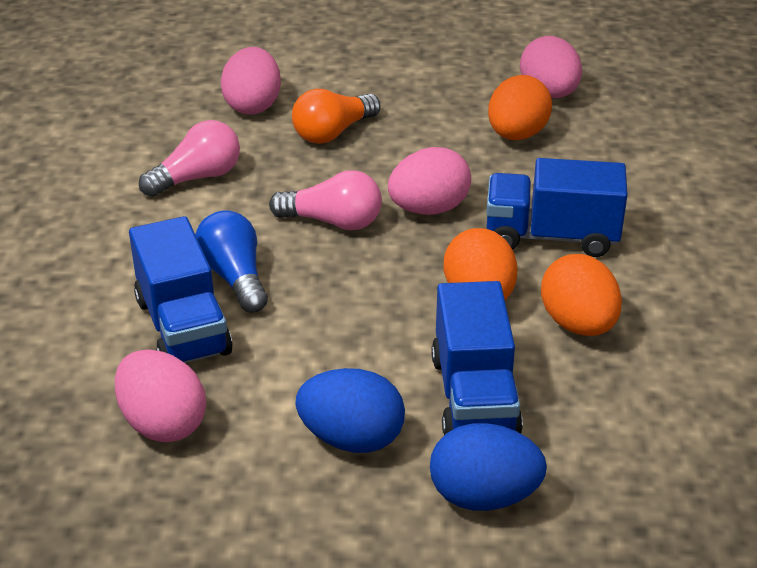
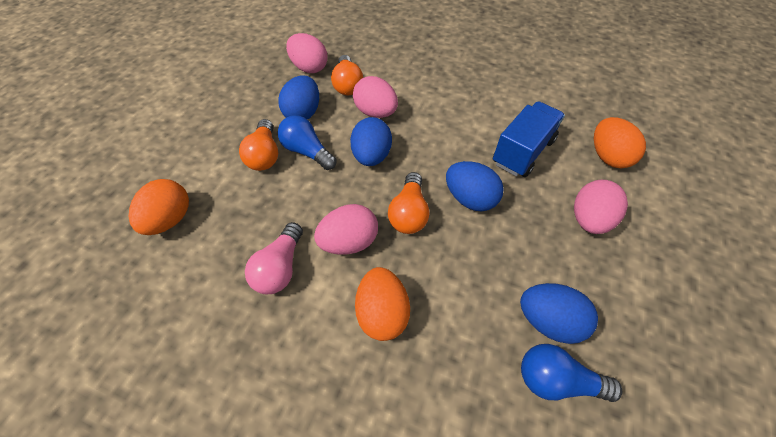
blue egg: [295,368,405,453] [430,423,547,511] = 2 -> [278,75,319,120] [350,117,392,166] [446,161,504,211] [520,283,598,344] = 4
blue light bulb: [195,210,268,313] = 1 -> [278,115,337,170] [521,344,622,402] = 2
blue truck: [129,216,233,363] [431,281,523,435] [486,158,628,257] = 3 -> [493,101,565,177] = 1
orange light bulb: [292,88,381,144] = 1 -> [239,119,278,171] [331,55,363,95] [388,172,429,234] = 3
pink light bulb: [139,120,240,197] [269,170,382,230] = 2 -> [245,222,303,294] = 1

